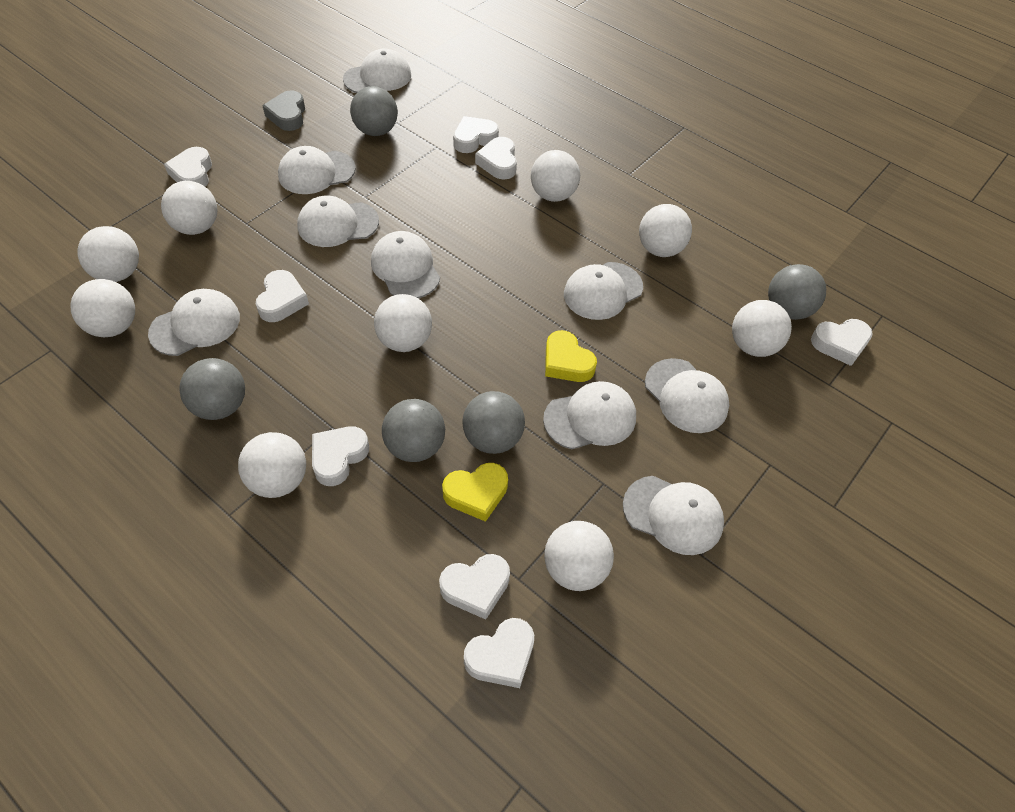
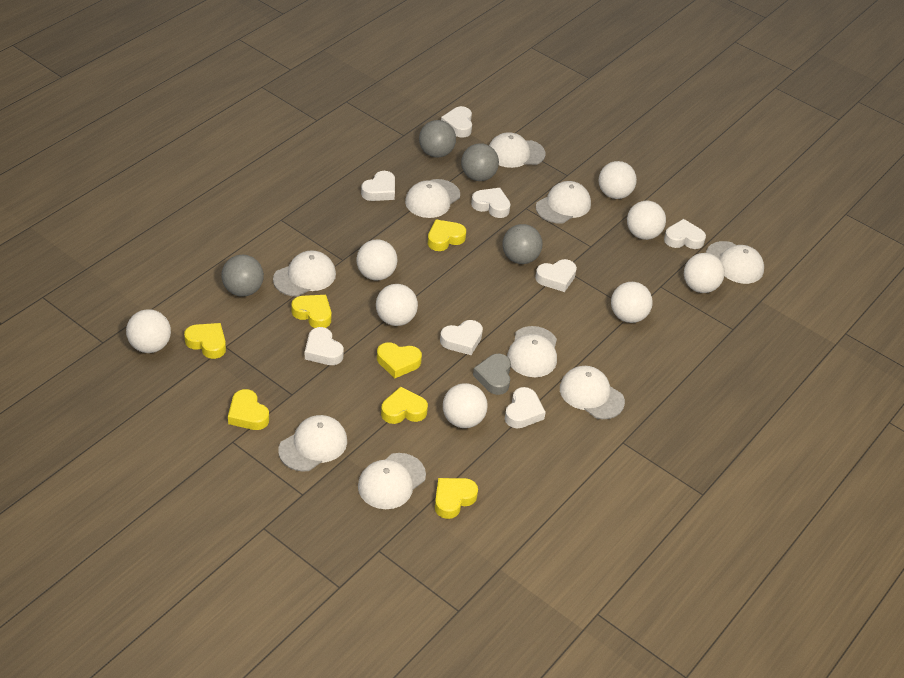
grey ball: [179,358,245,420] [350,86,398,136] [382,399,445,462] [462,391,525,454] [768,264,826,320] = 5 -> [221,255,264,297] [419,120,456,158] [461,143,499,181] [502,224,542,264] = 4
white ball: [70,279,135,337] [77,226,139,282] [161,181,217,235] [238,432,306,498] [374,294,432,352] [531,150,580,202] [544,521,614,591] [639,204,692,257] [732,300,792,357] = 9 -> [126,309,171,353] [356,239,397,280] [376,284,418,326] [443,383,488,428] [598,161,637,199] [611,282,653,323] [627,201,666,240] [684,253,725,293] = 8
yellow heart: [442,463,508,522] [545,330,597,382] = 2 -> [184,323,226,359] [228,389,269,430] [291,295,331,328] [377,342,422,378] [381,387,428,424] [428,219,466,251] [435,478,478,519] = 7

